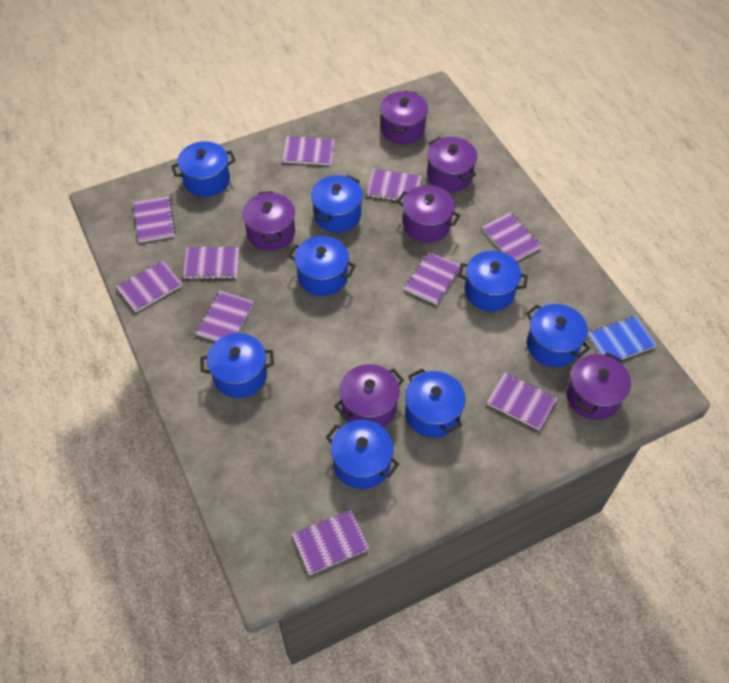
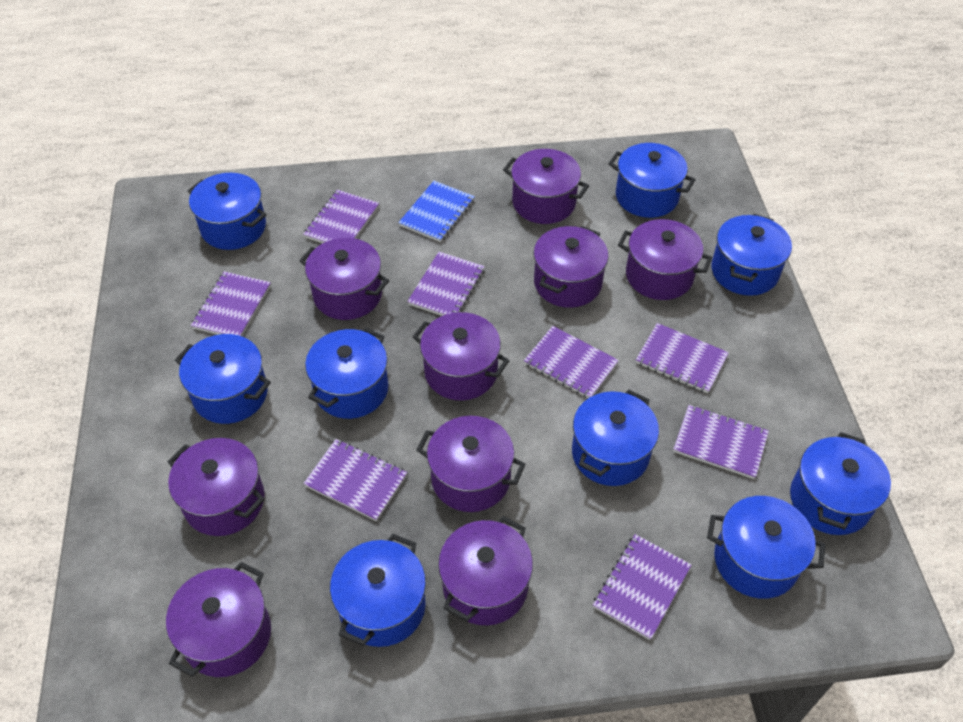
blue pot: [171,141,236,197] [200,333,274,398] [288,236,356,296] [311,175,363,232] [326,420,399,489] [405,368,466,438] [458,251,528,311] [526,304,590,367] = 8 -> [175,334,271,424] [188,173,266,250] [305,327,388,419] [330,534,426,647] [572,389,659,486] [608,143,696,218] [707,496,826,599] [711,214,792,296] [790,432,891,535] = 9
purple notebook: [116,260,182,312] [133,196,176,243] [183,247,239,279] [196,291,254,341] [283,136,335,165] [292,510,369,575] [367,169,422,202] [404,252,460,305] [482,213,542,261] [487,372,558,431] = 10 -> [191,271,271,336] [303,190,379,243] [303,439,407,521] [407,252,485,316] [524,326,619,398] [593,534,691,640] [636,323,729,393] [673,405,769,479] = 8
purple pot: [242,191,295,251] [334,364,404,427] [380,90,428,144] [397,185,461,243] [427,137,477,192] [566,352,631,420] = 6 -> [166,562,271,677] [168,438,265,536] [299,238,389,320] [413,312,509,400] [416,416,526,512] [438,516,533,625] [503,149,589,224] [534,226,609,308] [618,219,712,300] = 9

